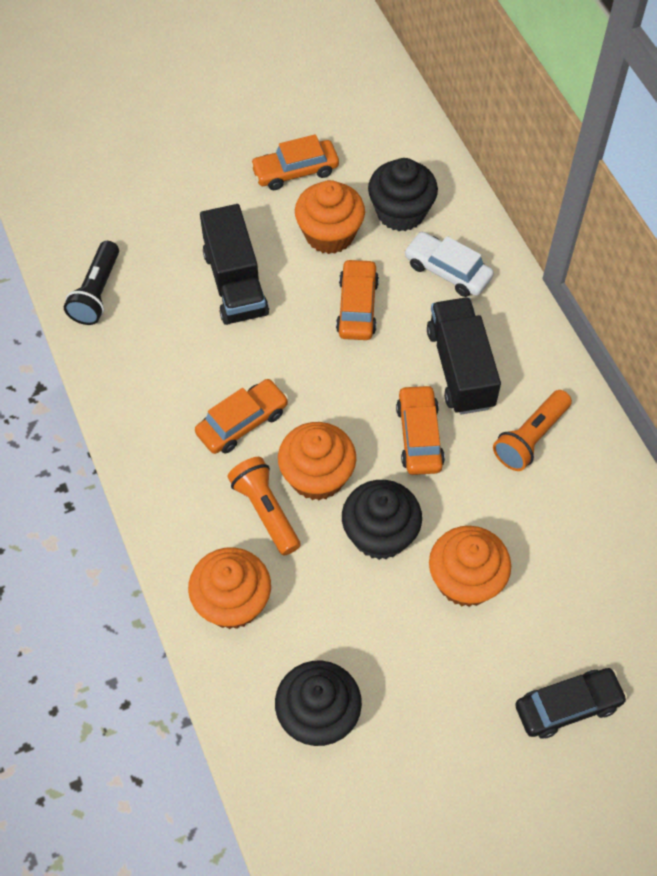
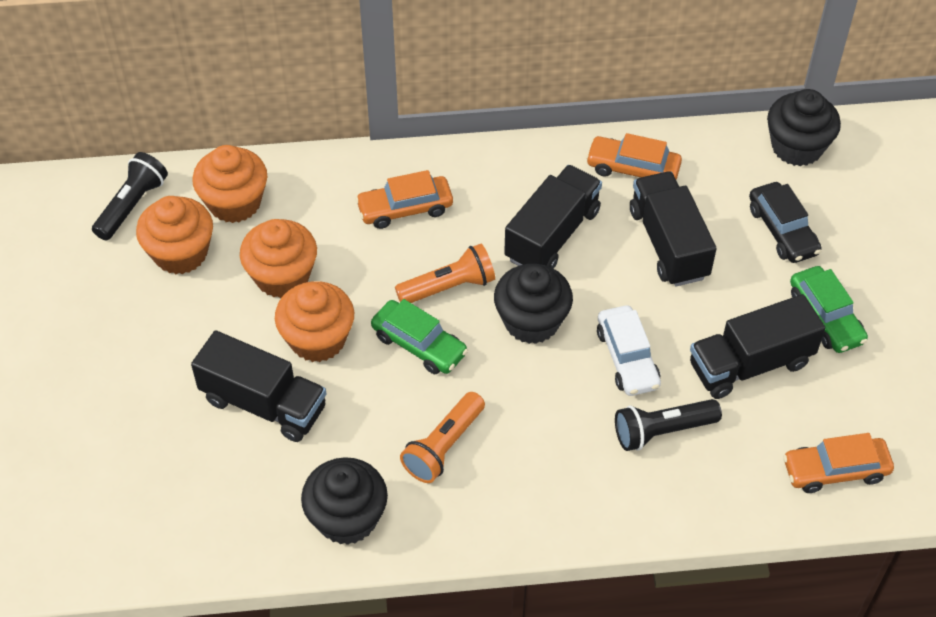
black flashlight: [64,241,119,325] = 1 -> [92,152,168,241] [615,399,722,451] = 2
black truck: [200,204,269,325] [427,297,501,414] = 2 -> [191,330,326,442] [504,165,602,269] [630,171,717,286] [690,294,825,399] = 4
green car: none = 0 -> [371,299,468,374] [790,266,868,353] = 2
orange car: [195,379,289,454] [250,134,339,190] [336,259,379,340] [396,384,445,475] = 4 -> [355,170,453,229] [586,133,682,180] [783,433,894,493] = 3

